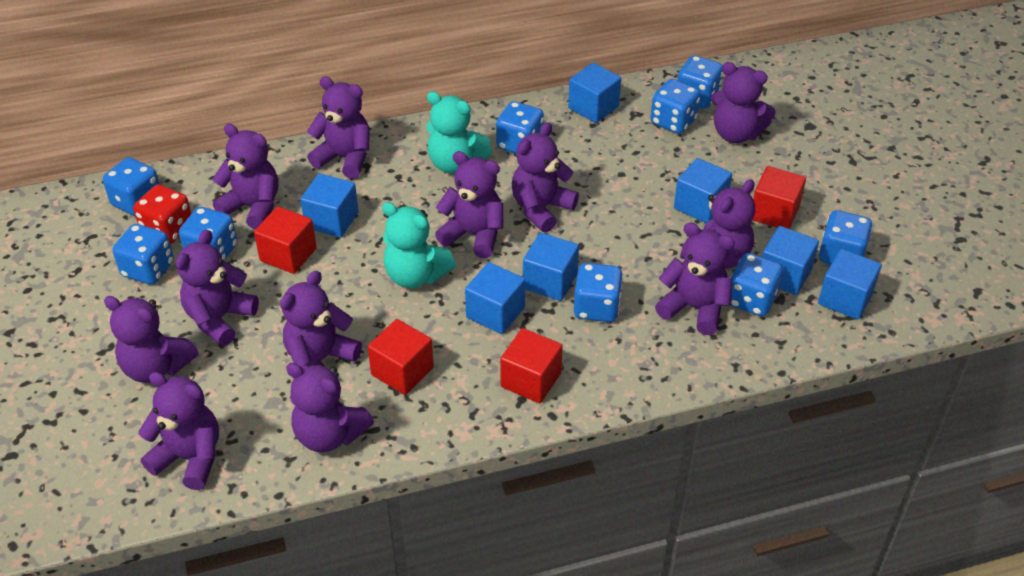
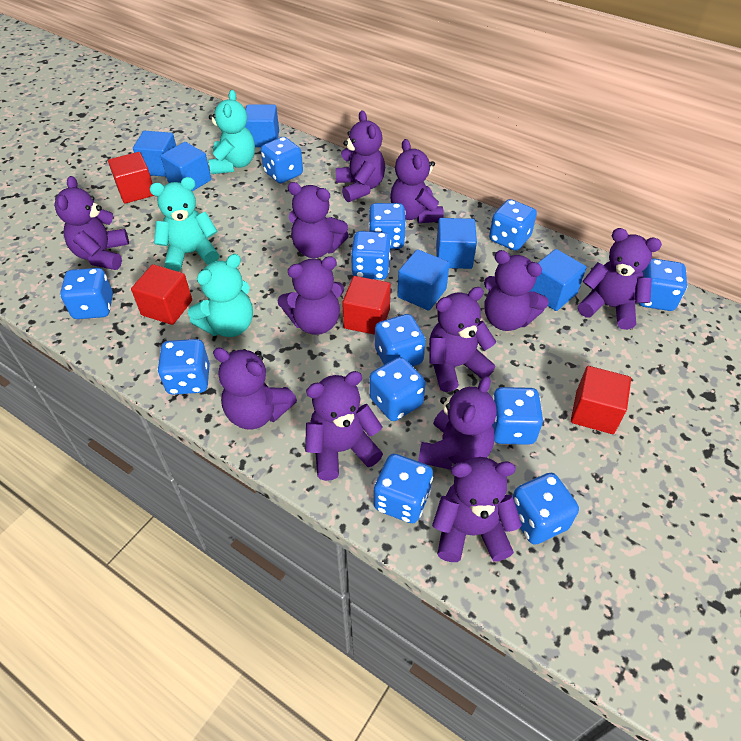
blue cube: [300,174,359,238] [465,262,525,334] [523,233,579,301] [568,63,621,123] [674,158,732,224] [762,226,819,295] [818,249,882,319] = 7 -> [133,131,176,177] [161,142,211,191] [245,104,279,147] [397,249,450,311] [436,218,477,269] [529,249,586,311] = 6
blue dice: [103,157,160,216] [112,224,174,285] [179,207,237,261] [496,101,544,154] [574,263,623,322] [651,79,701,134] [678,55,723,109] [730,253,783,317] [818,210,873,265] = 9 -> [60,268,113,319] [157,339,210,395] [261,137,303,183] [351,231,391,280] [369,203,406,249] [369,357,426,421] [374,454,433,523] [375,314,426,366] [489,199,537,251] [492,387,543,445] [513,473,579,545] [639,258,687,311] = 12
red dice: [133,184,192,244] = 1 -> none = 0
turquoise teddy bear: [382,202,456,288] [426,91,492,174] = 2 -> [150,177,219,271] [188,254,253,337] [209,90,255,174] = 3

